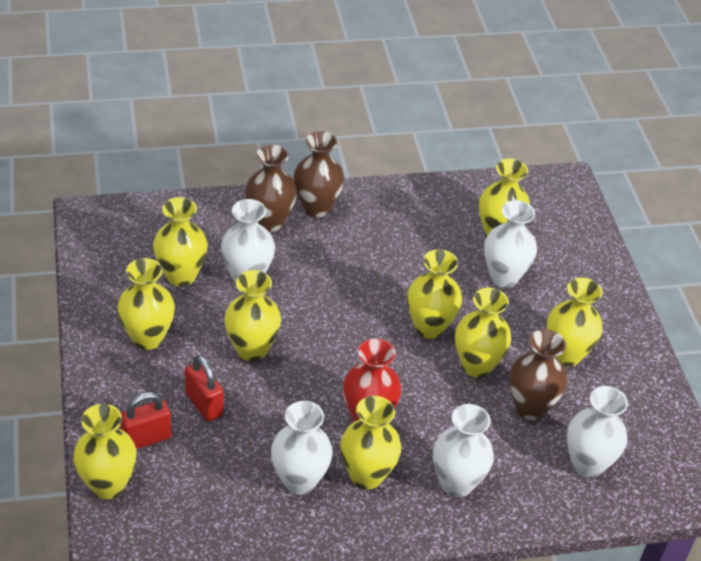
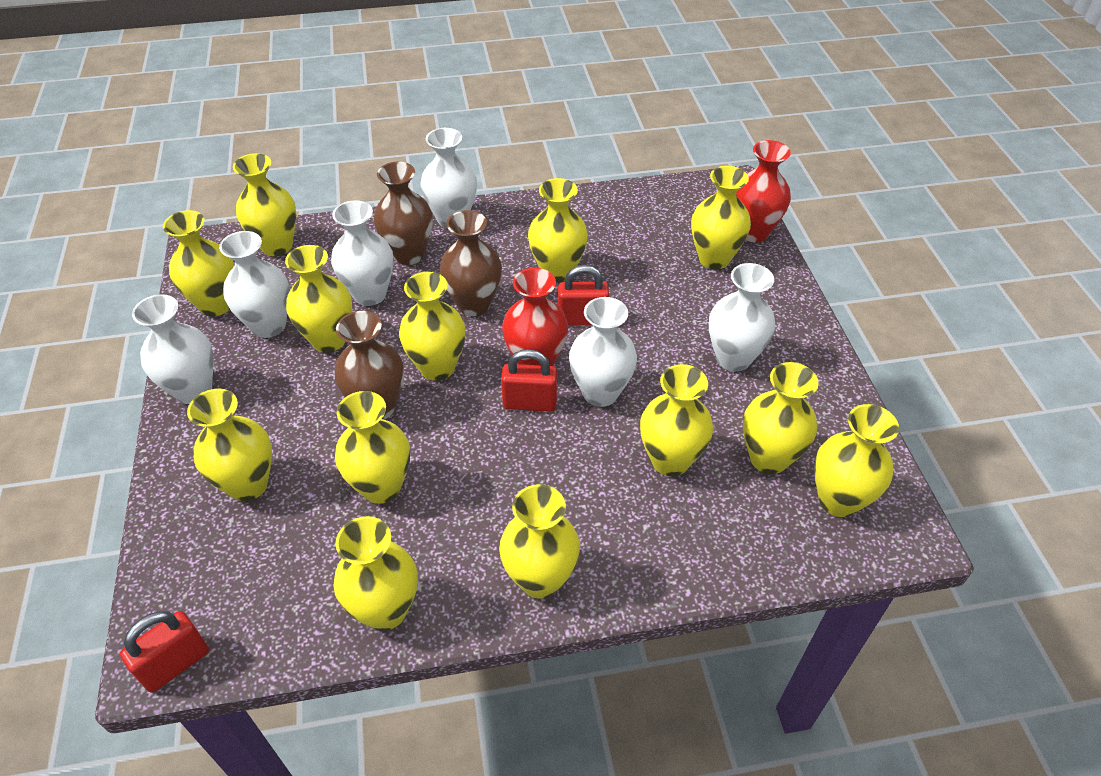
red padlock: [120,392,171,449] [185,355,224,422] = 2 -> [120,611,209,693] [501,349,557,412] [558,265,609,326] = 3
red vase: [343,338,402,422] = 1 -> [502,268,568,366] [736,140,791,242] = 2
white vase: [221,199,275,284] [271,401,333,495] [433,404,494,497] [484,200,537,288] [567,386,628,478] = 5 -> [132,294,214,404] [219,231,290,338] [331,200,393,306] [420,128,477,229] [569,297,637,407] [709,263,775,372] = 6
yellow vase: [73,404,137,499] [117,258,175,350] [153,197,208,287] [224,270,281,361] [340,396,401,489] [407,249,462,339] [455,288,511,378] [479,158,530,237] [546,277,603,367] = 9 -> [163,210,234,316] [187,389,272,501] [233,153,297,256] [285,245,352,353] [334,516,418,631] [335,391,410,504] [399,272,466,381] [499,484,580,599] [528,178,588,282] [640,364,713,476] [691,166,751,269] [743,362,819,474] [814,404,899,517] = 13

